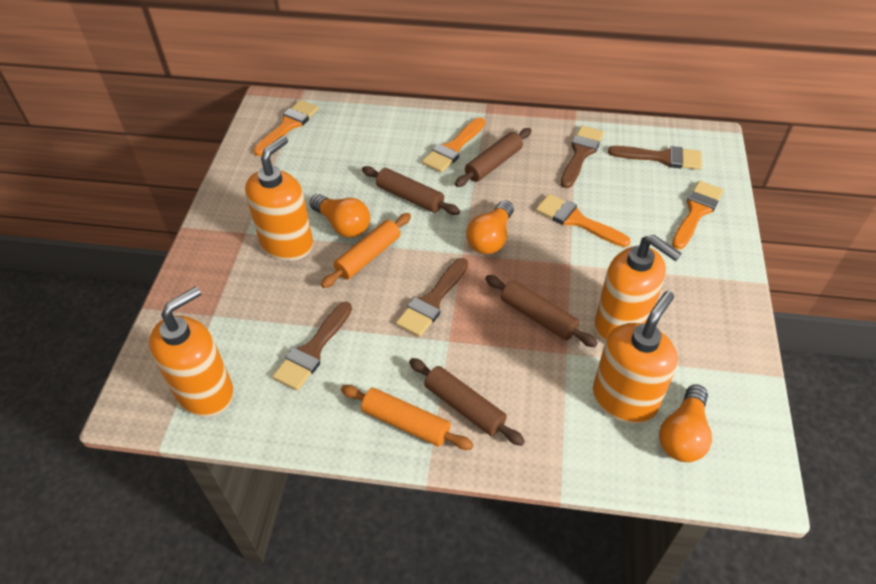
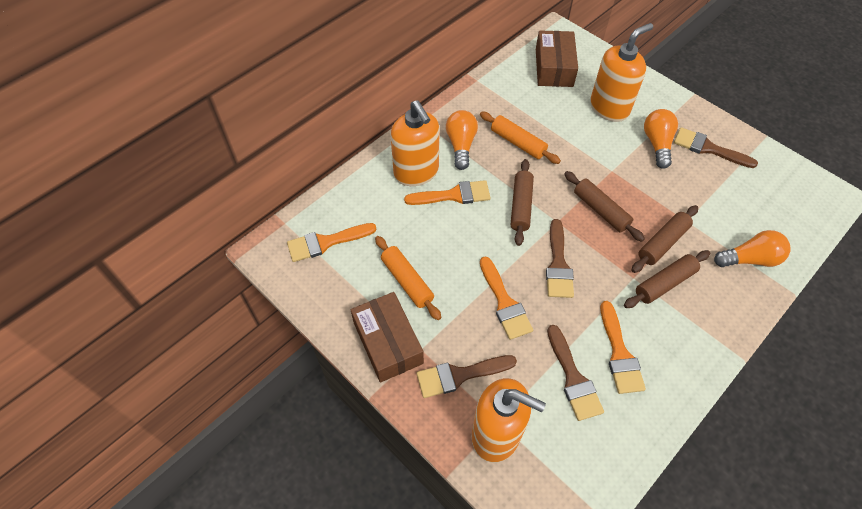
brown box: none = 0 -> [351,292,424,383] [536,30,578,87] = 2
orange soap dispenser: [149,286,234,417] [245,136,313,261] [593,291,678,424] [595,235,682,342] = 4 -> [390,100,440,186] [472,378,546,463] [590,23,653,122] = 3

